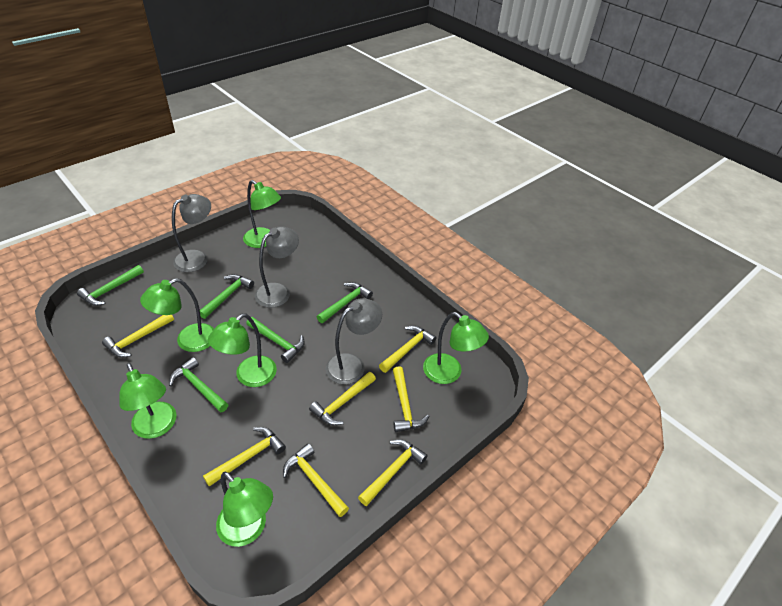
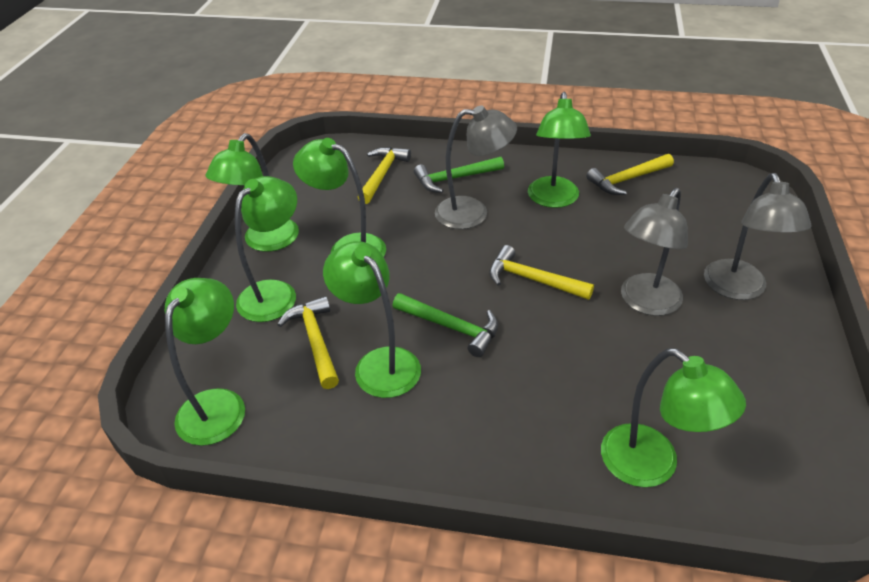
green hammer: [77,265,144,306] [169,357,229,413] [200,274,254,319] [246,317,305,363] [317,282,373,323] = 5 -> [393,293,498,357] [414,157,504,193] = 2
green lamp: [119,363,176,439] [140,278,214,352] [208,313,277,387] [216,472,273,547] [243,180,281,248] [423,312,489,384] = 6 -> [165,278,245,446] [205,133,299,252] [235,176,297,322] [293,138,386,257] [323,241,421,398] [528,92,591,208] [601,348,746,487] = 7
yellow hammer: [102,315,174,358] [203,427,286,487] [283,443,349,517] [309,372,376,425] [358,440,428,506] [379,326,437,373] [393,366,429,432] = 7 -> [277,296,339,389] [358,147,411,204] [489,245,594,300] [586,154,674,195] = 4

